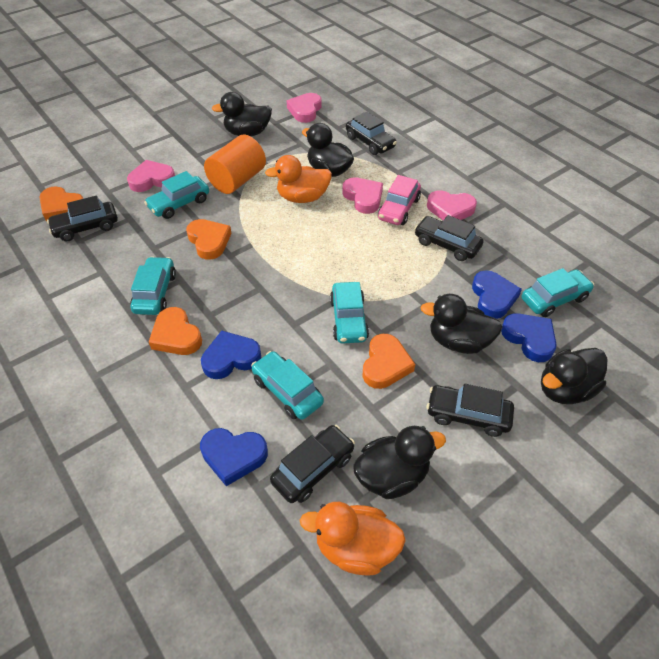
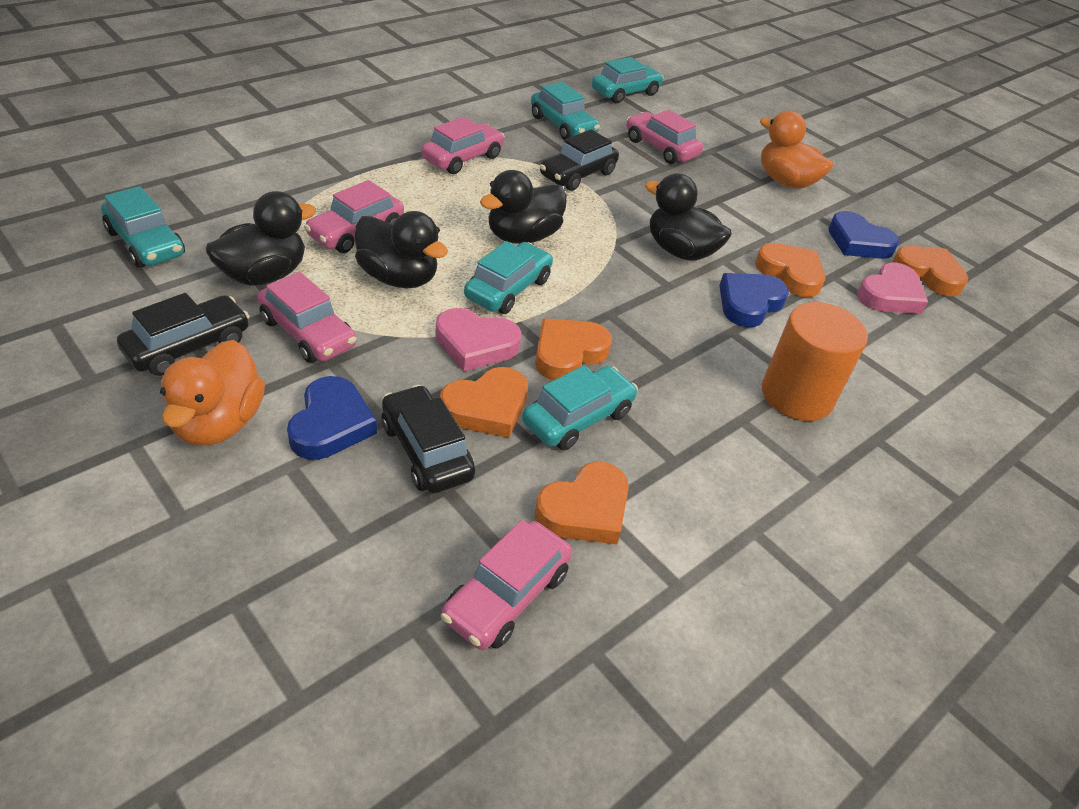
black car: [47,196,118,241] [270,425,355,503] [346,112,397,155] [414,215,484,261] [427,384,514,437] = 5 -> [117,293,250,376] [382,385,475,493] [540,130,619,191] = 3
black duck: [212,92,272,136] [302,123,354,177] [353,426,446,499] [420,294,503,354] [541,348,607,404] = 5 -> [205,191,316,286] [354,211,448,288] [480,170,567,244] [645,173,732,261] = 4
blue heart: [200,428,268,486] [201,331,262,379] [472,270,522,319] [501,313,557,362] = 4 -> [287,376,377,460] [719,273,789,327] [828,211,900,259] = 3
orange heart: [39,186,83,221] [149,307,202,355] [186,219,232,260] [363,334,415,389] = 4 -> [440,367,528,438] [535,318,612,380] [535,462,629,544] [755,243,825,297] [892,246,968,296] = 5
pink car: [378,175,421,225] = 1 -> [257,272,357,363] [304,180,404,253] [422,117,505,174] [441,520,572,650] [627,110,703,164] = 5
pink heart: [127,160,175,192] [287,93,322,123] [342,177,383,214] [427,190,477,220] = 4 -> [435,308,521,371] [857,263,928,314] = 2

